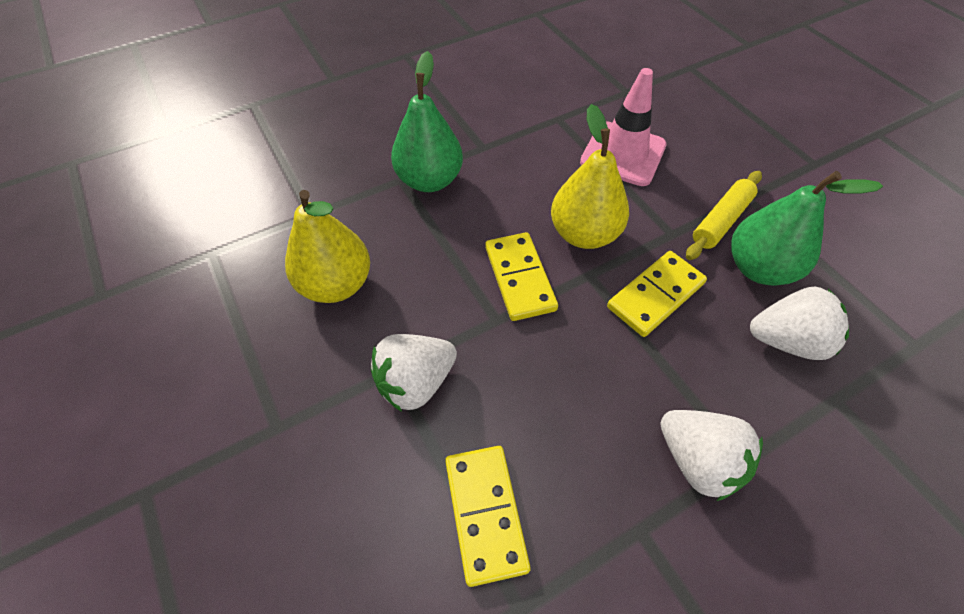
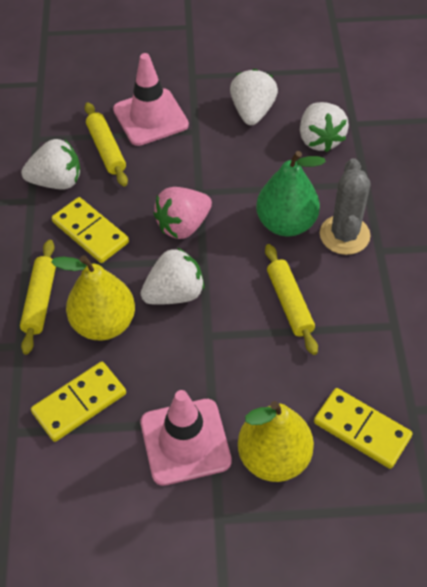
green pear: [391,51,463,192] [731,171,883,286] = 2 -> [256,151,326,236] = 1
grey cactus: none = 0 -> [320,158,371,255] = 1
pink strawberry: none = 0 -> [153,187,212,239] = 1
pink traffic cone: [580,68,667,186] = 1 -> [113,53,189,146] [141,390,232,486] = 2
white strawberry: [371,334,457,412] [660,410,763,501] [750,287,849,360] = 3 -> [21,139,80,189] [140,248,205,305] [230,69,278,125] [300,102,349,152] = 4
yellow rolling pin: [686,171,762,260] = 1 -> [20,240,56,355] [85,102,128,187] [265,244,318,355] = 3

